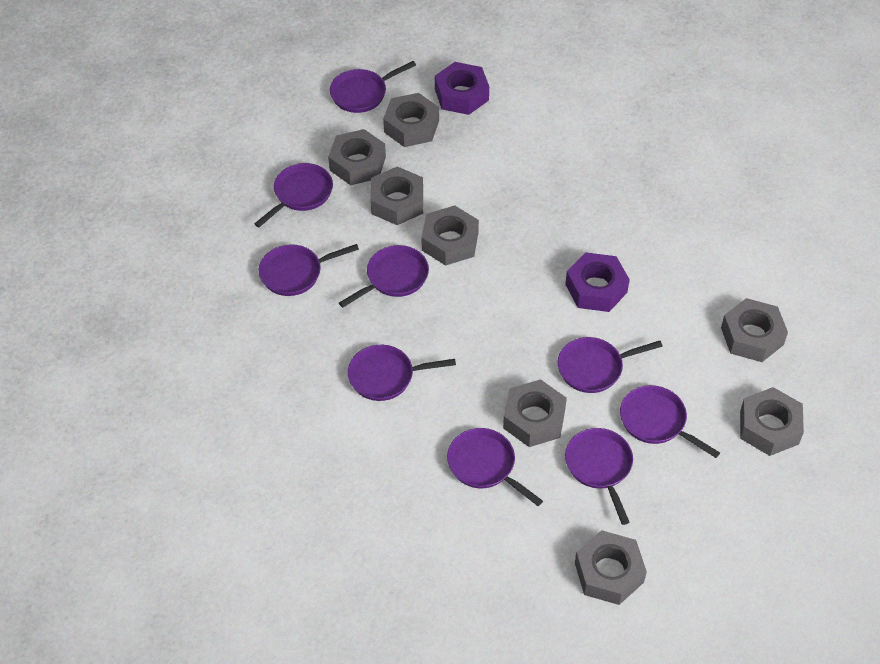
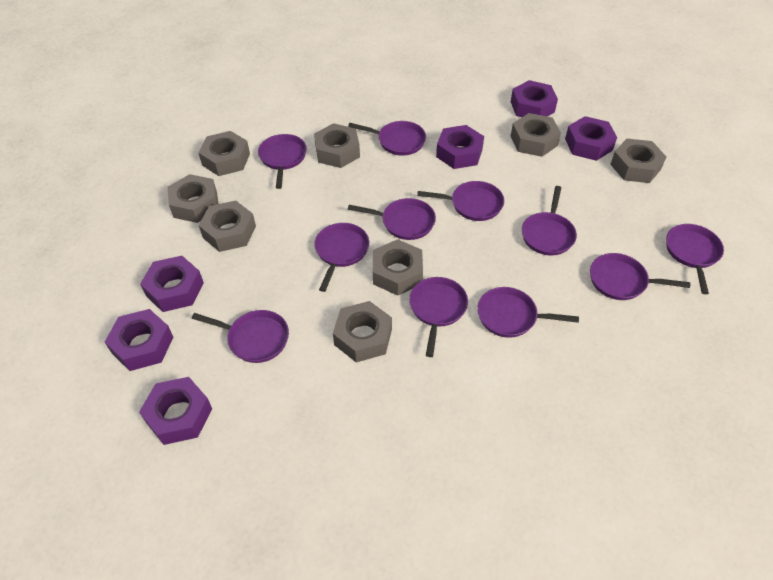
purple nut: [435,62,489,115] [565,252,630,312] = 2 -> [105,309,173,371] [139,377,212,445] [140,256,204,312] [436,125,484,169] [511,80,558,117] [565,116,617,161] = 6
purple pan: [254,163,333,227] [259,244,359,296] [330,61,416,113] [339,245,429,308] [348,345,456,401] [447,428,543,506] [558,337,663,393] [565,428,633,525] [620,385,720,458] = 9 -> [192,310,289,363] [258,134,307,189] [314,223,369,292] [348,121,426,155] [348,198,436,240] [409,277,468,357] [417,181,504,221] [477,287,579,338] [522,186,577,255] [590,253,690,300] [666,224,724,294] = 11

